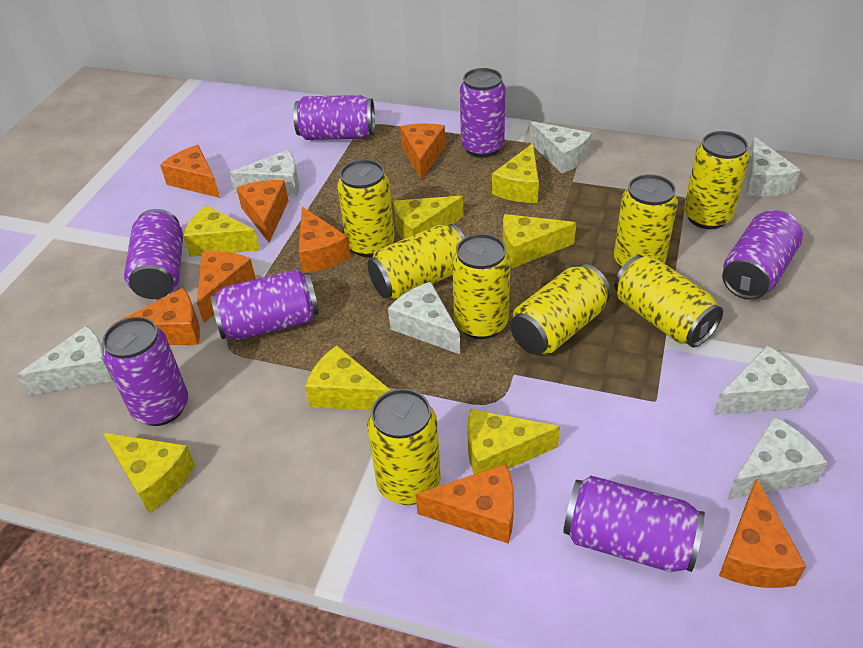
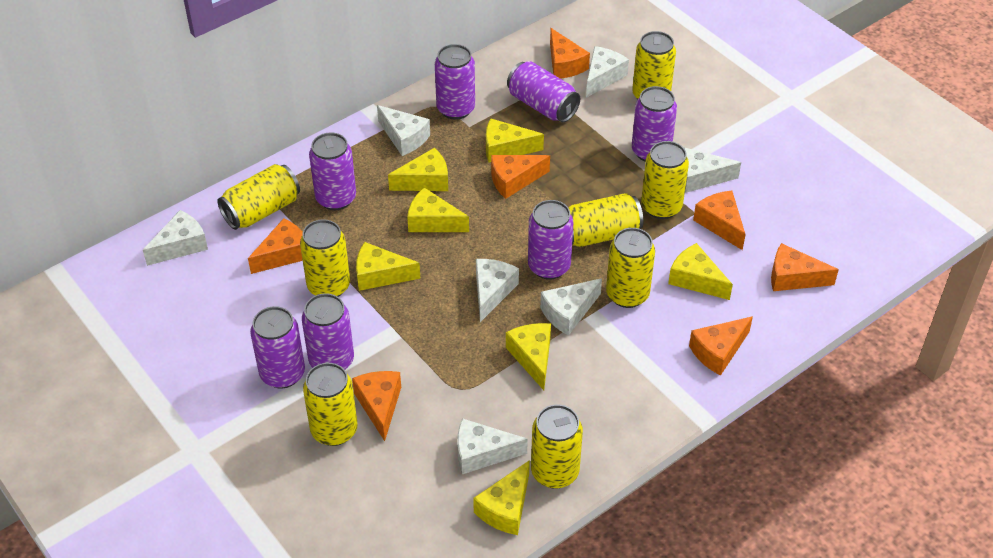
orange cheese: [113,288,200,345] [160,145,220,198] [197,251,256,323] [236,180,288,242] [299,207,351,273] [400,123,445,180] [415,464,514,544] [719,478,807,588] = 8 -> [248,218,303,274] [352,371,401,441] [491,155,550,199] [550,28,590,79] [689,316,753,376] [693,191,746,250] [771,243,839,291] = 7

